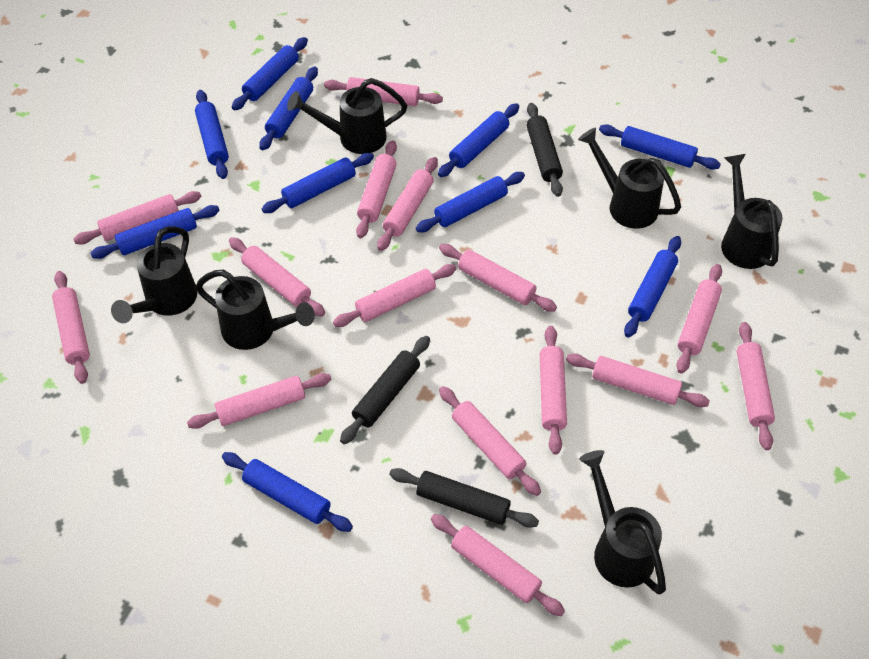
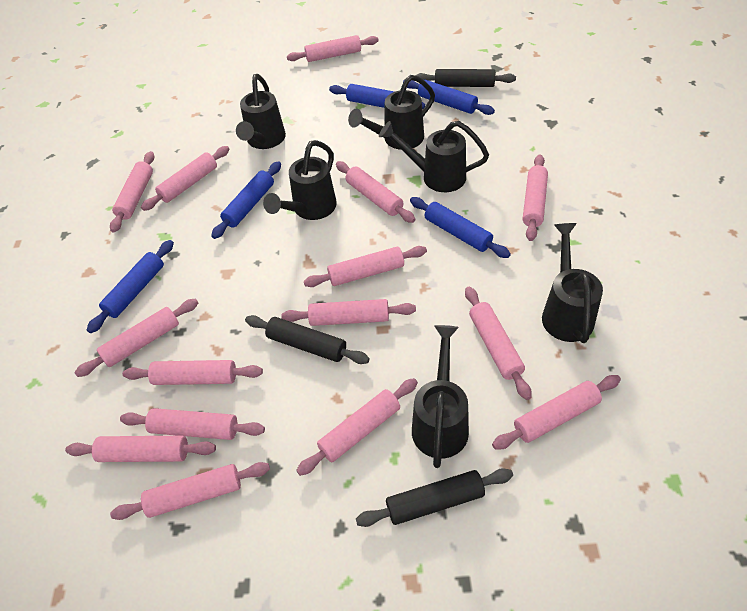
blue rolling pin: [91,205,220,259] [195,90,229,179] [222,452,353,532] [232,37,308,110] [259,66,318,150] [262,153,374,213] [416,172,525,232] [438,103,519,177] [599,124,721,170] [624,236,681,338] = 10 -> [87,240,174,333] [211,161,281,239] [329,84,425,109] [403,80,495,115] [410,197,511,258] = 5

